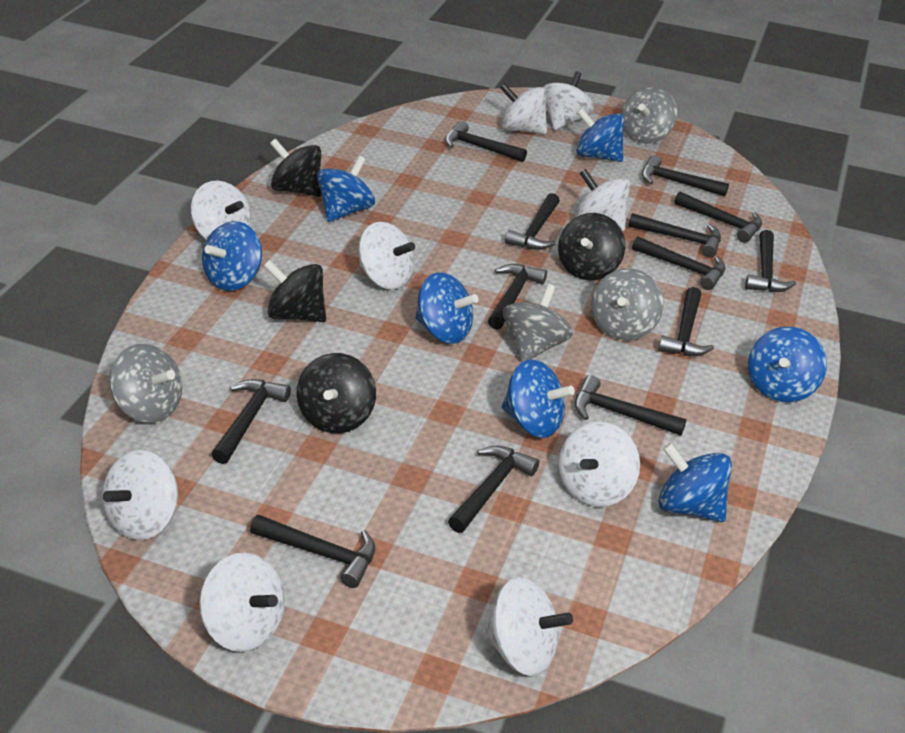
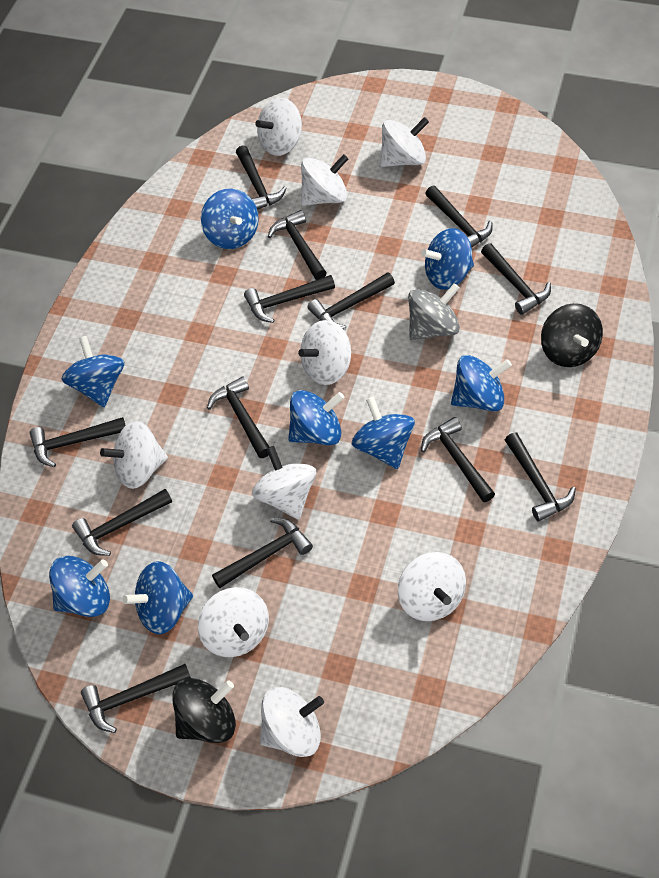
black spinning top: [264,260,326,322] [270,139,322,197] [297,353,376,433] [558,213,625,281] = 4 -> [172,678,236,743] [541,303,603,367] = 2
blue spinning top: [202,221,262,291] [317,156,375,222] [415,272,478,344] [502,360,575,438] [576,108,624,162] [659,443,732,522] [748,327,827,402] = 7 -> [49,556,110,617] [61,336,124,407] [122,561,193,634] [201,189,259,249] [288,390,345,445] [352,396,415,469] [421,228,474,290] [451,355,512,412] = 8
grey spinning top: [109,344,182,423] [503,284,573,362] [591,268,664,341] [621,87,678,144] = 4 -> [408,283,460,341] = 1

